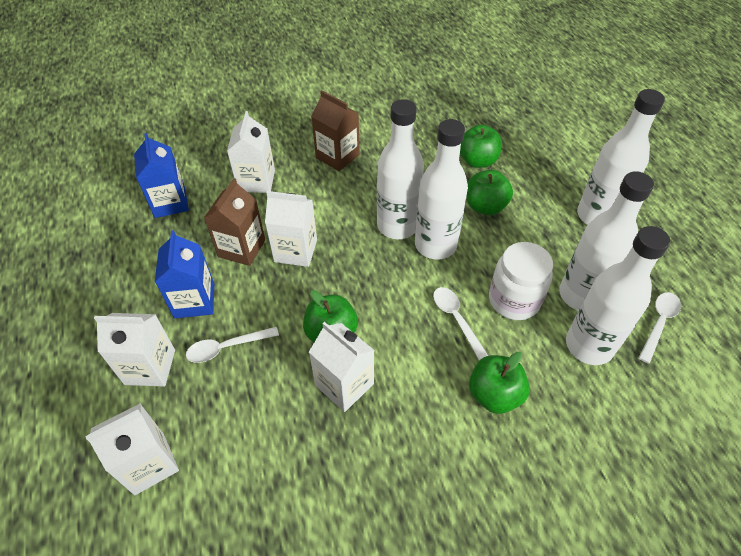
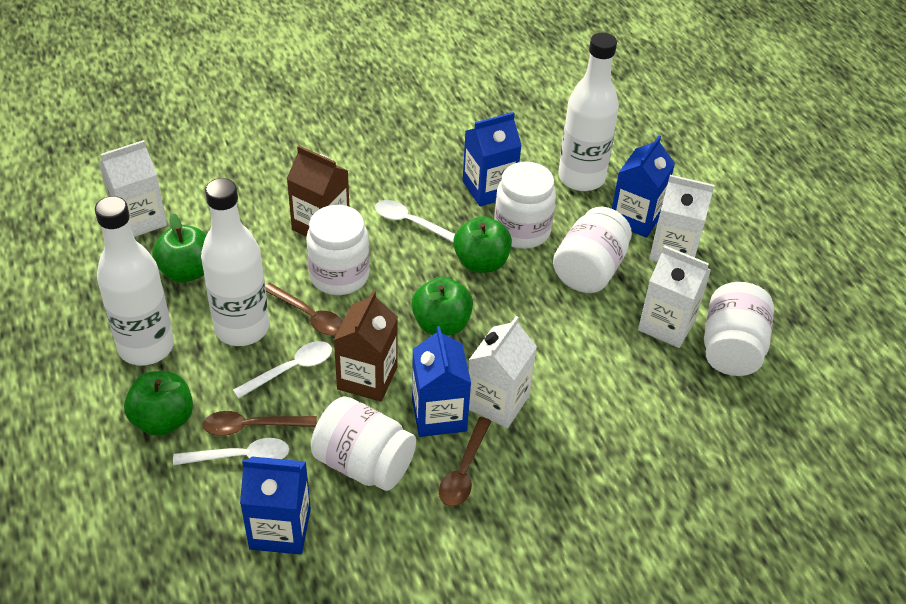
blue carton: [134,133,189,218] [155,230,214,318] = 2 -> [240,457,311,555] [412,326,471,437] [463,112,522,207] [612,136,675,238] = 4
brown spoon: none = 0 -> [203,411,317,436] [265,283,343,336] [439,417,492,506] = 3
white bottle: [377,99,424,239] [415,119,468,260] [559,171,654,310] [566,226,670,365] [577,89,665,225] = 5 -> [95,196,174,366] [201,178,269,346] [558,33,619,191] = 3
white carton: [85,403,179,495] [94,313,175,387] [227,111,275,193] [265,191,317,267] [309,322,374,412] = 5 -> [99,140,167,237] [468,316,537,428] [638,245,711,348] [649,175,715,262] = 4
white jar: [489,242,553,320] = 1 -> [306,205,370,295] [311,396,416,491] [494,162,556,249] [553,207,632,293] [704,282,774,376] = 5

